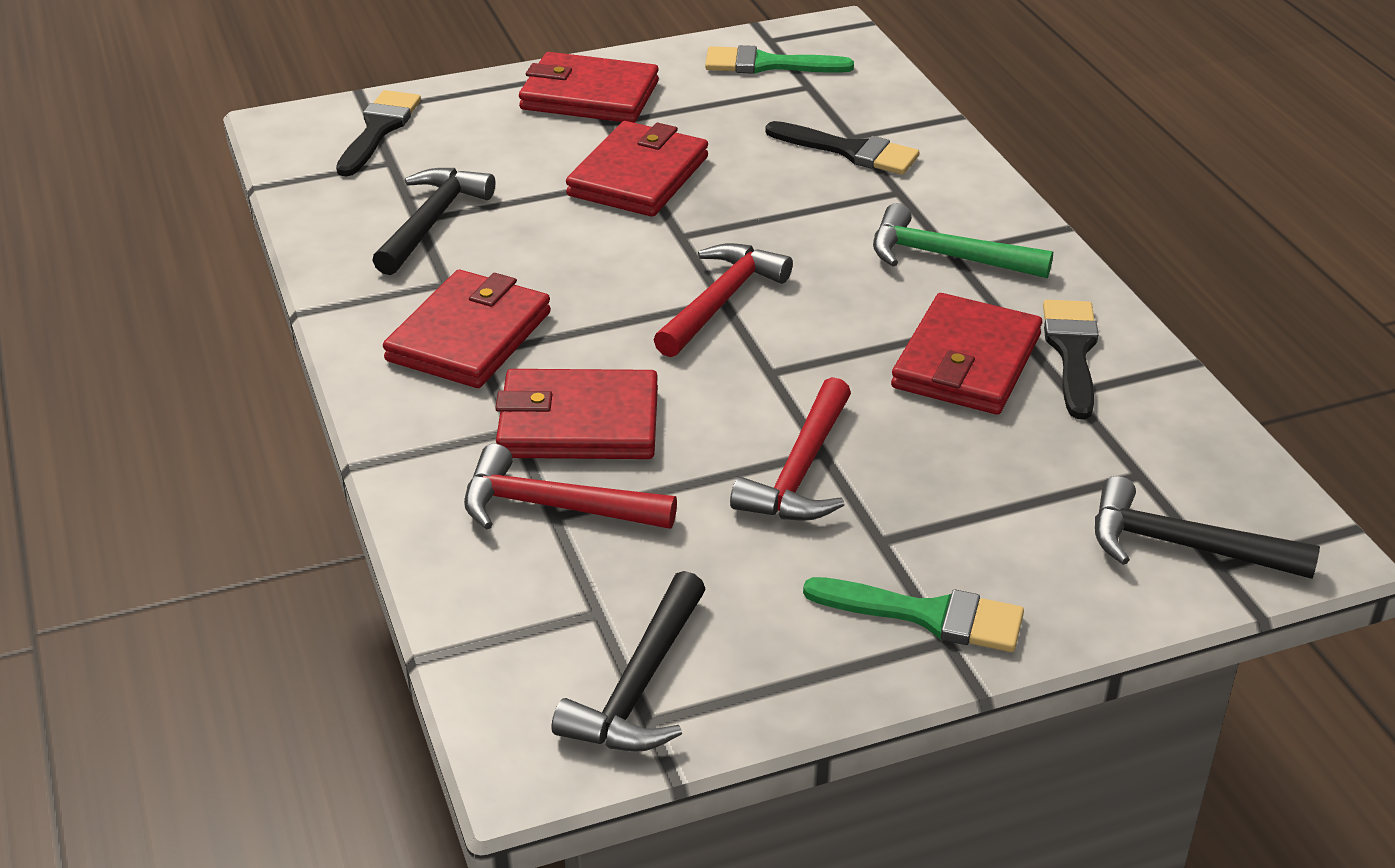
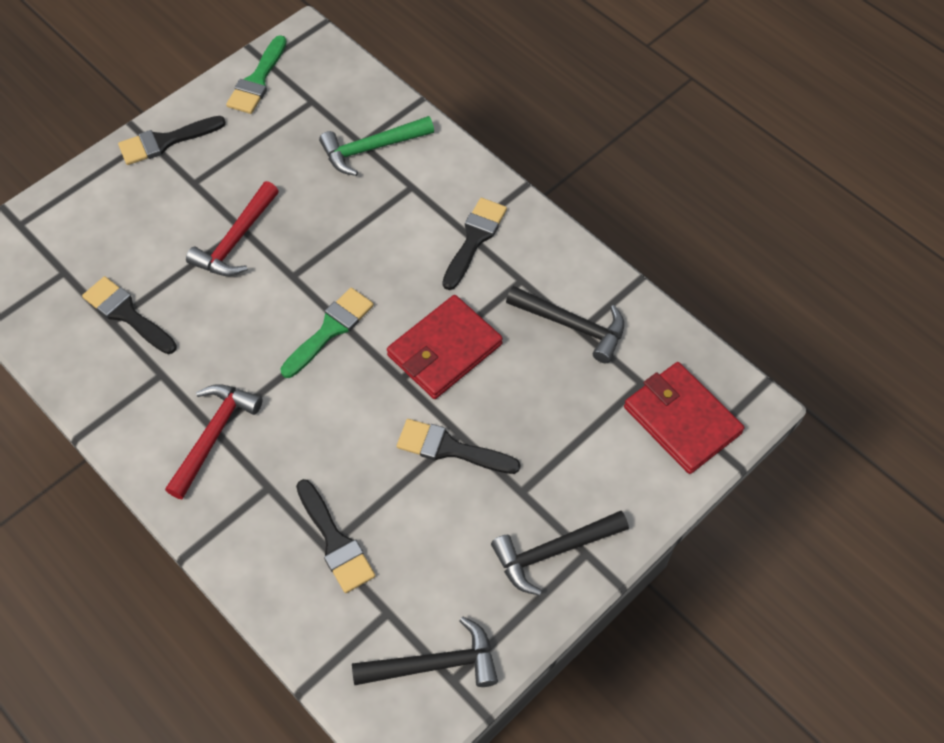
black brush: [336,90,421,176] [765,121,919,175] [1043,300,1099,419] = 3 -> [82,276,177,354] [118,116,226,165] [296,479,375,593] [397,419,521,474] [442,198,507,290] = 5
red hammer: [464,444,677,530] [654,243,793,357] [730,377,851,521] = 3 -> [165,384,263,500] [186,181,279,276] = 2
red wallet: [383,270,551,388] [495,369,658,459] [519,52,659,123] [566,121,708,217] [891,293,1042,415] = 5 -> [387,295,503,399] [624,362,744,474] = 2

